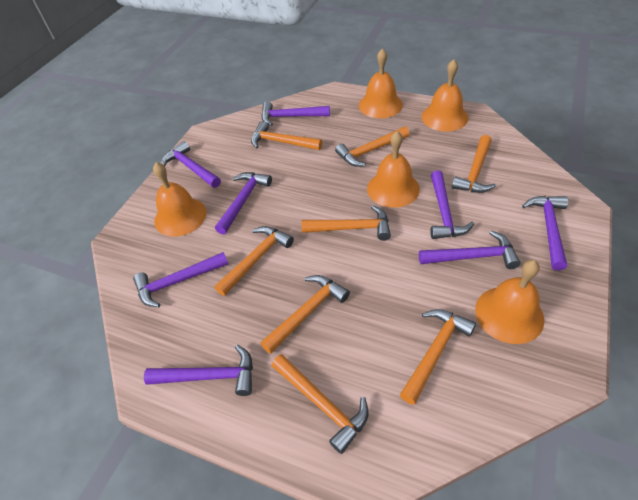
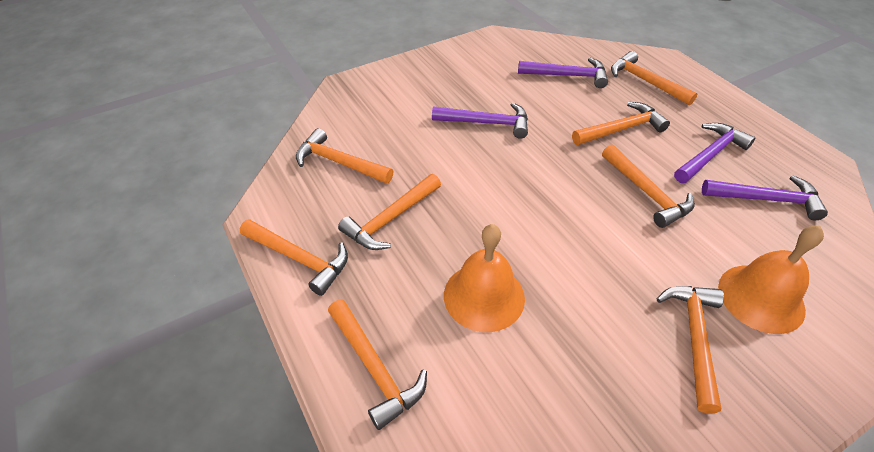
orange bell: [153,162,207,237] [359,48,403,118] [367,131,420,208] [422,59,468,132] [475,260,544,344] = 5 -> [444,224,525,332] [718,226,824,334] = 2
purple hammer: [133,252,228,307] [144,345,253,396] [162,141,221,188] [215,172,272,235] [261,101,330,126] [419,230,521,269] [431,170,474,239] [522,196,568,270] = 8 -> [432,103,528,139] [518,58,608,88] [674,123,755,183] [702,175,828,220] = 4

